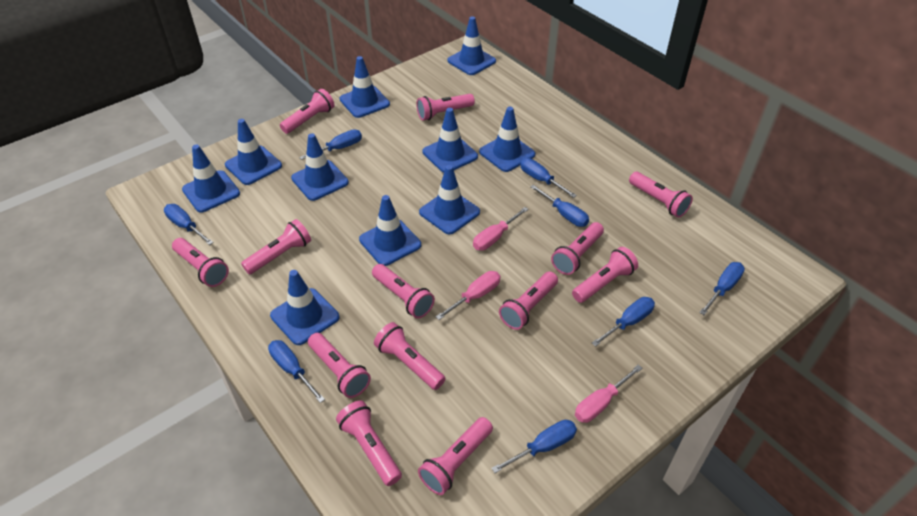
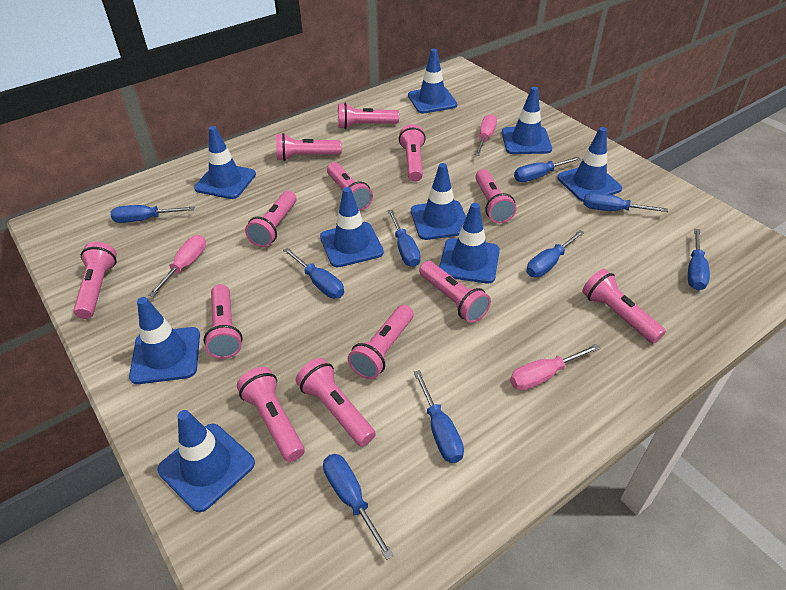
blue screwdriver: [164,204,214,245] [268,340,325,403] [299,129,362,160] [491,420,577,473] [520,158,577,198] [530,185,589,227] [592,297,655,347] [699,262,745,315] = 8 -> [111,205,194,223] [283,248,344,298] [323,454,394,560] [388,209,421,267] [414,370,464,463] [514,156,581,182] [527,230,585,277] [584,193,668,212] [688,228,710,290] = 9
blue traffic cone: [182,144,240,212] [225,119,282,185] [270,270,339,345] [291,133,349,201] [340,56,390,118] [359,195,421,266] [419,165,480,235] [423,108,478,173] [447,16,496,75] [479,107,535,172] = 10 -> [129,297,200,384] [157,410,255,512] [194,126,256,199] [320,187,384,267] [408,49,457,113] [411,163,466,240] [439,203,500,284] [502,87,552,154] [557,127,622,202] = 9

